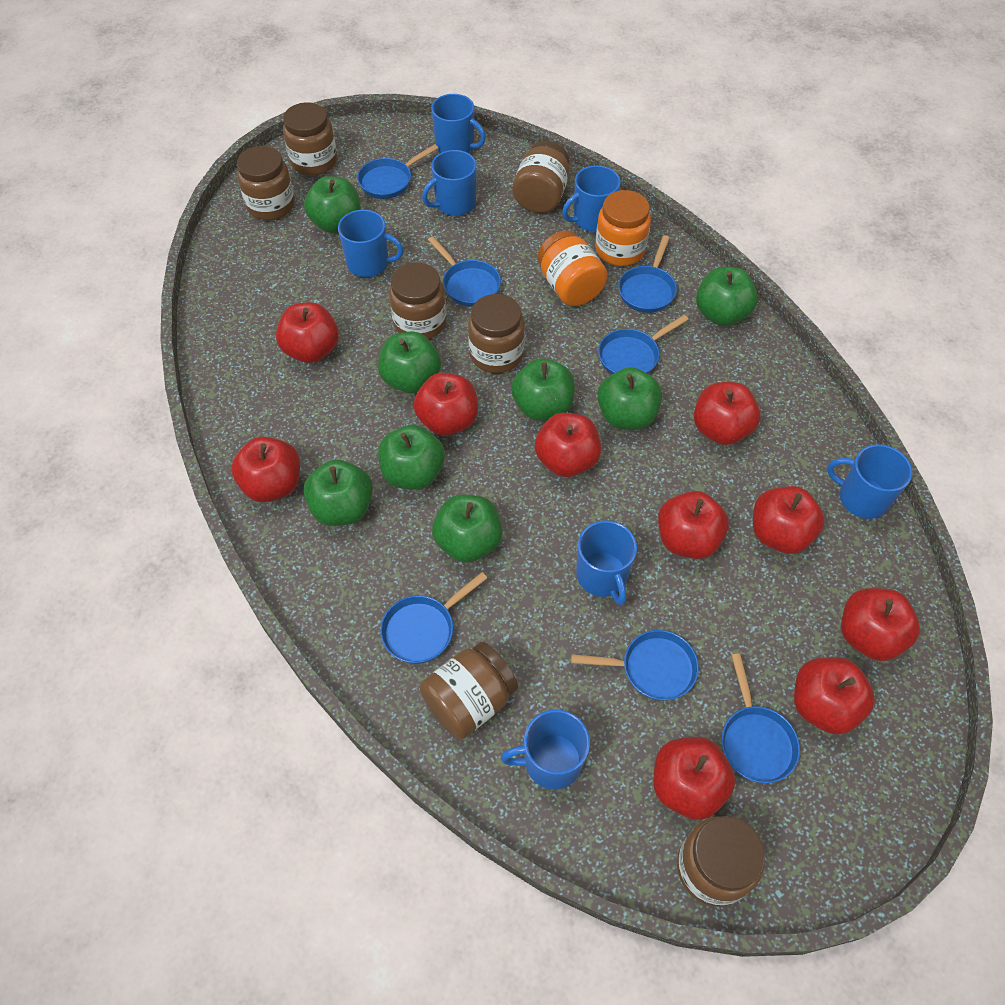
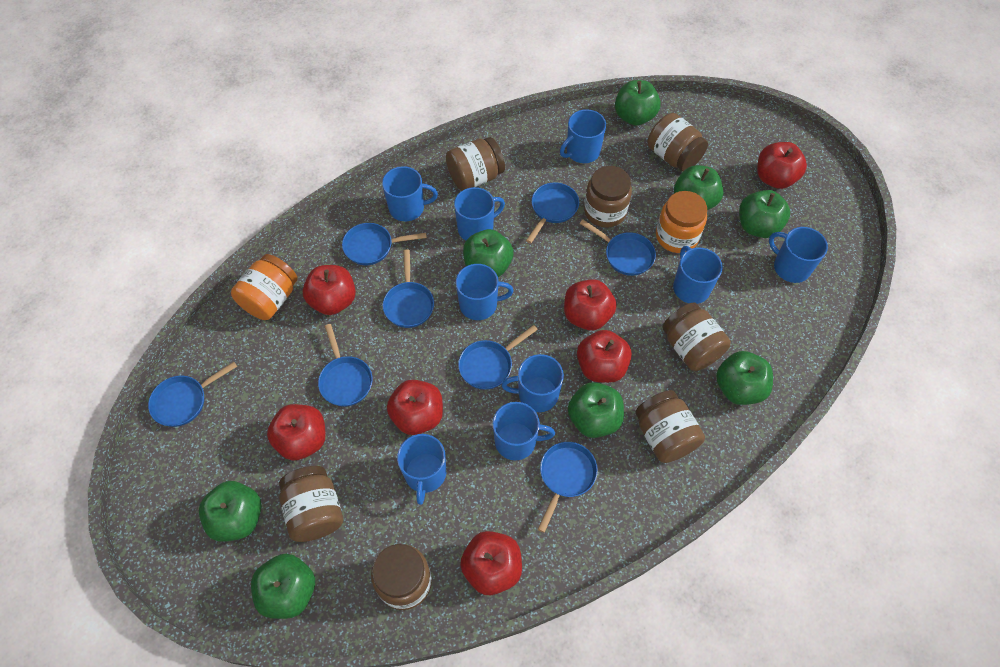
blue mug: [338,210,404,277] [422,150,477,216] [431,94,486,153] [500,710,590,790] [562,165,621,232] [576,521,637,605] [827,444,912,519] = 7 -> [382,166,438,221] [397,434,446,505] [454,187,505,240] [456,264,514,320] [493,402,555,460] [501,354,564,412] [560,109,606,163] [673,246,723,304] [769,227,828,283] = 9
blue pan: [357,144,438,199] [380,572,487,664] [428,236,501,307] [571,630,699,701] [598,315,689,374] [618,235,677,313] [722,653,800,783] = 7 -> [148,362,237,427] [318,324,373,407] [342,223,427,265] [383,249,434,328] [458,325,538,390] [526,182,579,243] [538,442,598,533] [580,220,656,276] = 8
red apple: [231,437,300,502] [276,302,339,363] [413,373,478,436] [535,413,601,477] [653,737,735,820] [658,491,729,559] [694,382,760,445] [753,486,825,554] [794,657,875,735] [841,588,920,661] = 10 -> [267,404,326,461] [303,265,356,315] [387,380,443,435] [460,531,522,595] [564,279,617,330] [577,330,632,383] [757,142,807,189] = 7

